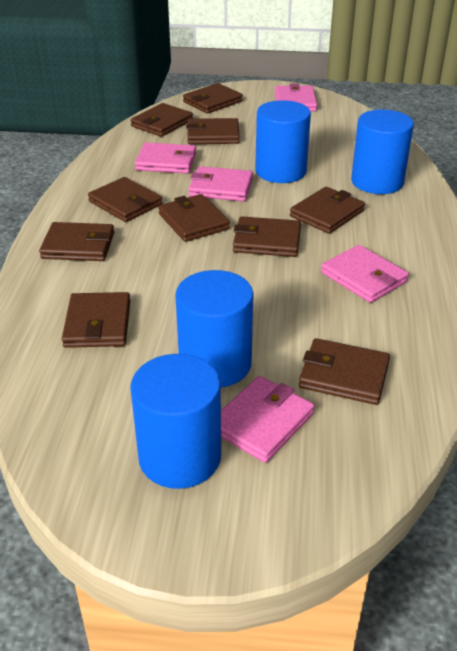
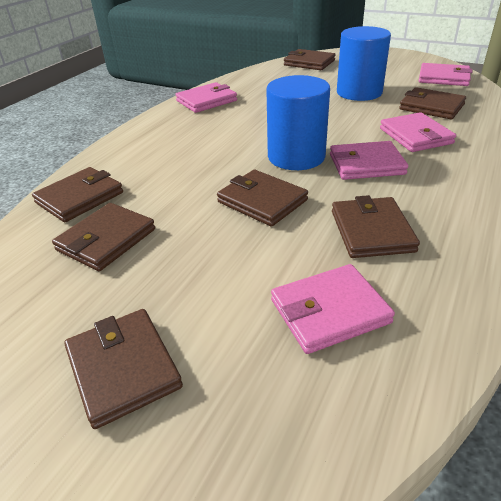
blue cylinder: [130,354,221,489] [175,270,254,387] [255,100,311,183] [351,110,414,194] = 4 -> [266,75,330,170] [337,26,391,101] = 2
brown wallet: [39,222,114,261] [62,292,130,348] [88,177,162,222] [130,103,193,137] [158,194,230,242] [183,83,243,114] [186,118,240,144] [233,216,301,257] [290,187,365,234] [299,338,390,405] = 10 -> [32,167,123,222] [52,203,155,271] [64,309,183,429] [217,170,308,227] [284,49,336,70] [332,195,420,258] [399,87,466,119] = 7

